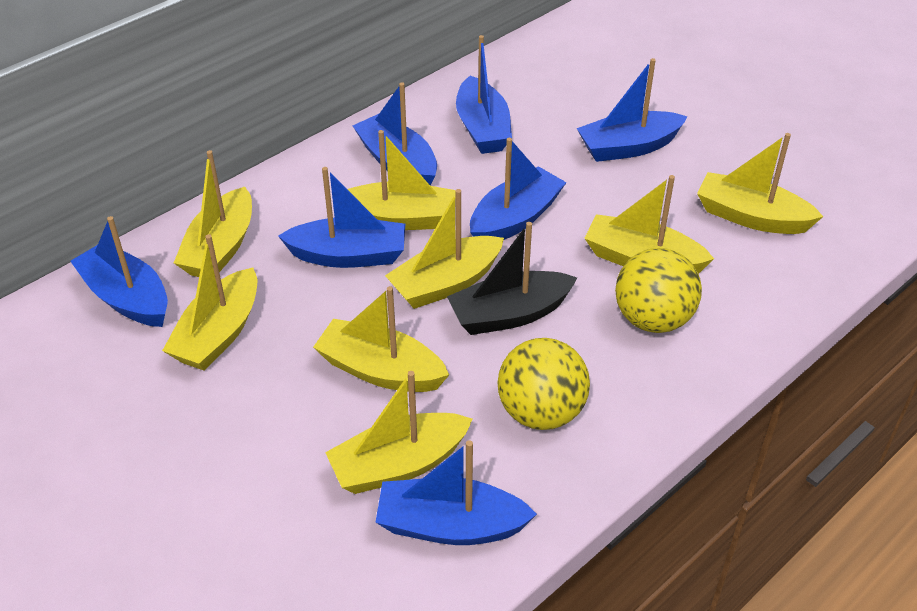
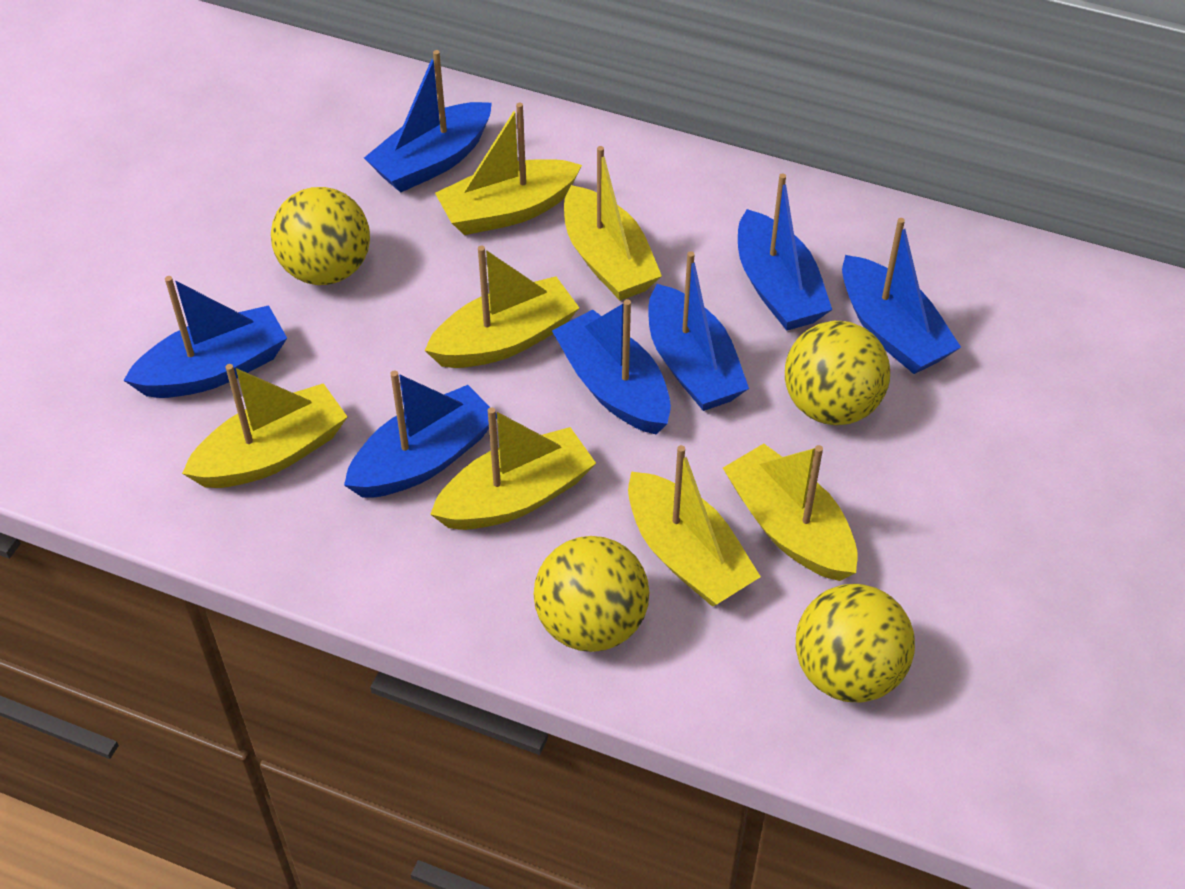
black boat: [447,222,577,335] = 1 -> none = 0
yellow ball: [498,338,590,430] [615,248,702,333] = 2 -> [271,187,370,285] [534,536,649,652] [785,321,890,425] [796,584,915,703] = 4
yellow boat: [162,234,257,371] [174,150,252,277] [313,286,449,392] [325,371,473,494] [347,130,456,230] [385,189,504,309] [584,175,714,274] [697,133,823,234] = 8 -> [182,364,347,488] [424,246,579,368] [430,407,596,530] [435,103,582,235] [564,146,662,301] [628,445,761,607] [723,444,858,581] = 7

